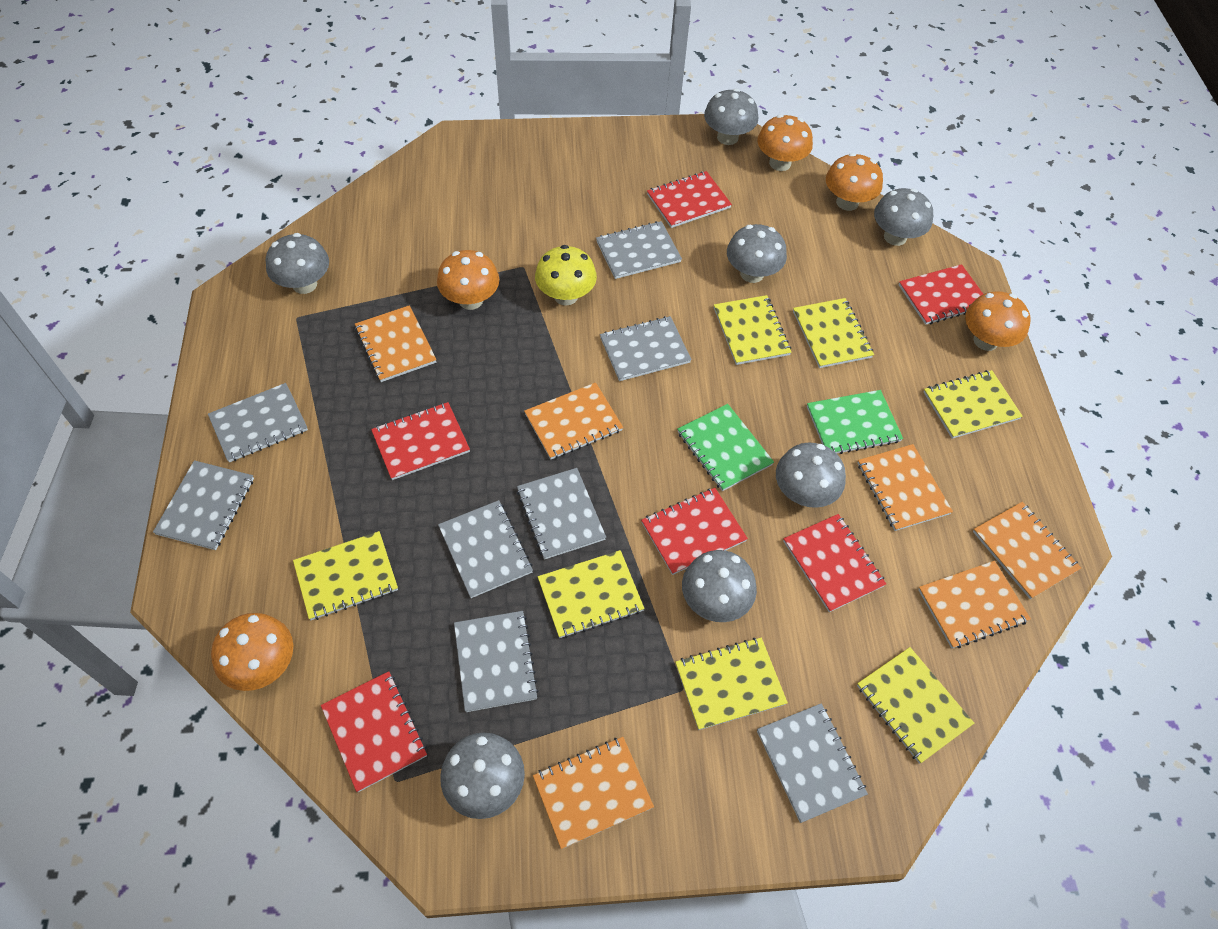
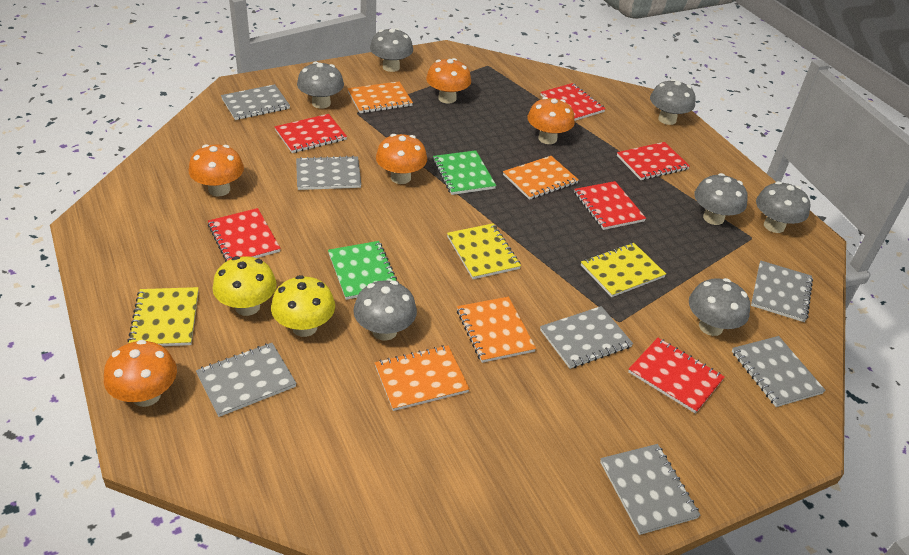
grey notebook: [153,460,254,550] [208,383,308,462] [438,500,533,598] [454,611,539,712] [517,468,606,560] [596,221,682,279] [600,316,692,381] [757,703,868,823] = 8 -> [196,343,297,417] [221,84,290,120] [296,156,361,190] [540,306,633,369] [600,444,701,535] [732,336,826,407] [751,260,813,322] = 7
orange notebook: [355,305,436,382] [524,383,623,460] [533,737,654,849] [858,444,953,531] [918,561,1031,648] [973,502,1081,599] = 6 -> [348,81,413,113] [375,345,469,411] [457,297,536,363] [503,156,579,200] = 4
yellow mushroom: [535,245,597,306] = 1 -> [213,256,277,316] [271,275,335,337] = 2
yellow notebook: [293,531,398,620] [538,550,644,638] [675,638,788,730] [714,295,792,365] [793,298,874,368] [857,647,974,764] [923,370,1023,439] = 7 -> [127,287,199,346] [447,223,521,279] [581,243,666,297] = 3

